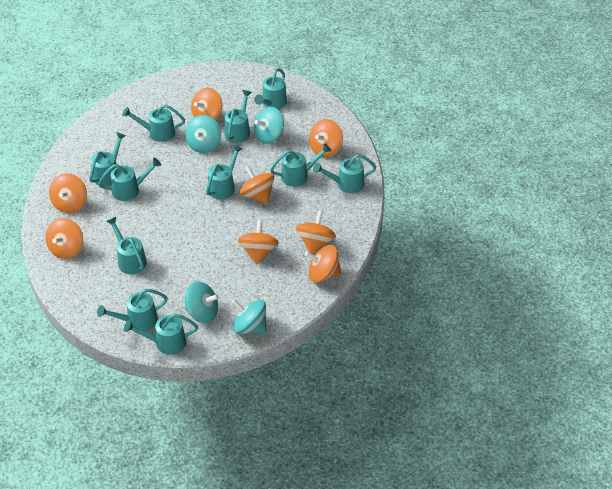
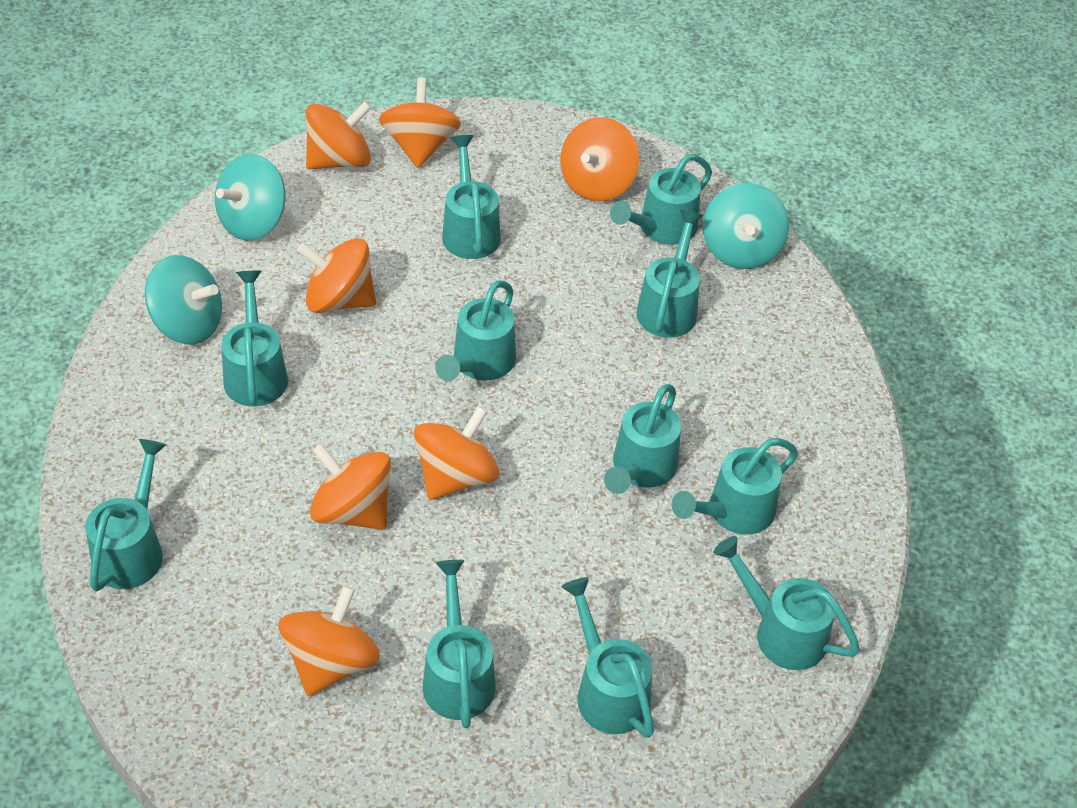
orange spinning top: [45,218,83,259] [49,174,87,213] [191,88,222,121] [238,220,279,265] [239,165,274,204] [296,211,336,254] [305,245,341,283] [309,119,343,157] = 8 -> [279,585,380,696] [297,238,376,313] [306,101,372,169] [310,444,391,530] [379,77,461,168] [414,406,500,500] [560,117,639,202] = 7
turquoise spinning top: [185,115,221,153] [185,281,219,323] [231,299,267,334] [254,107,284,144] = 4 -> [145,255,222,345] [215,154,285,241] [703,183,789,269] = 3

